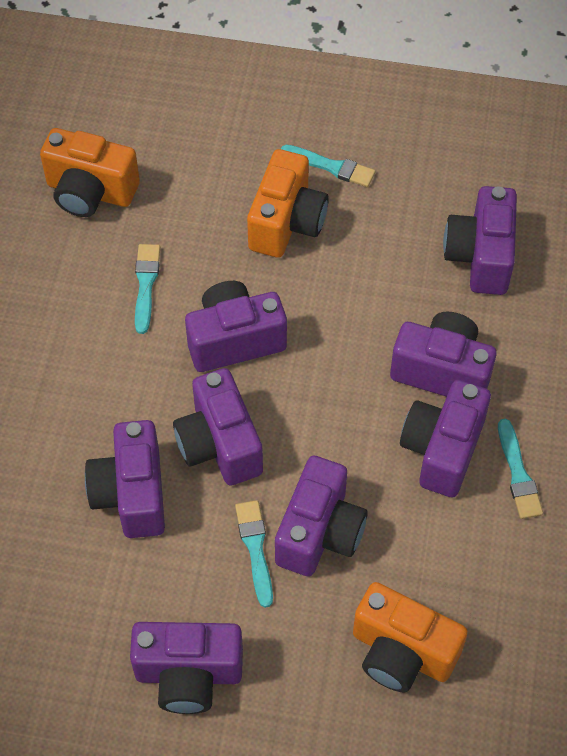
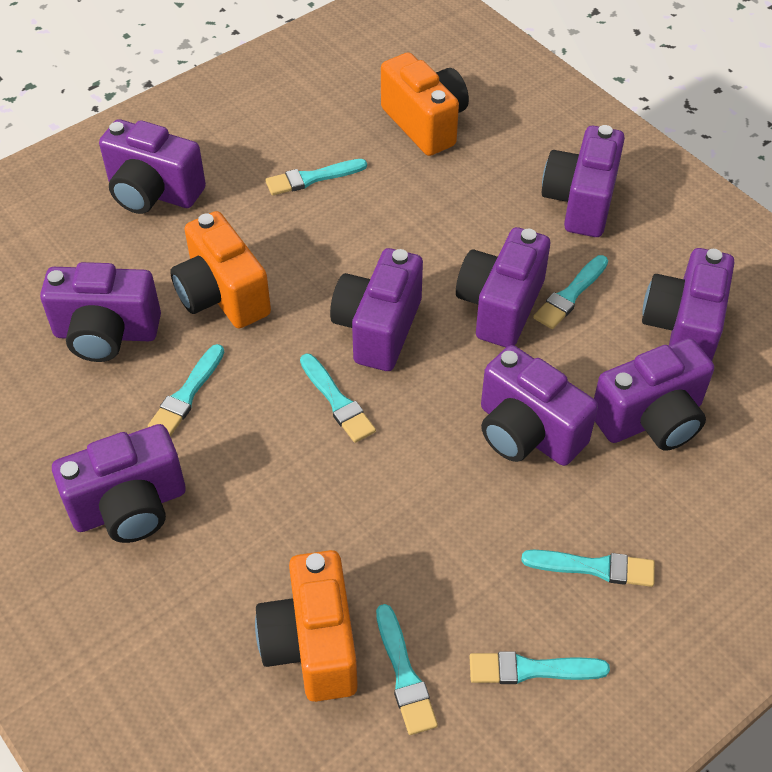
purple camera: [85,420,165,538] [130,622,243,714] [173,368,263,486] [185,281,287,372] [275,456,368,577] [390,312,497,397] [400,380,491,497] [443,186,517,295] = 8 -> [40,262,161,362] [52,424,186,543] [99,119,206,214] [330,248,423,371] [456,227,550,347] [481,345,598,466] [542,125,625,237] [594,338,714,451] [642,248,734,361] = 9
turquoise brush: [135,244,160,334] [235,500,273,608] [281,145,375,187] [498,419,543,519] = 4 -> [148,344,224,436] [265,159,367,195] [300,354,376,443] [376,604,438,735] [470,651,610,684] [521,550,655,587] [533,255,608,329] = 7

